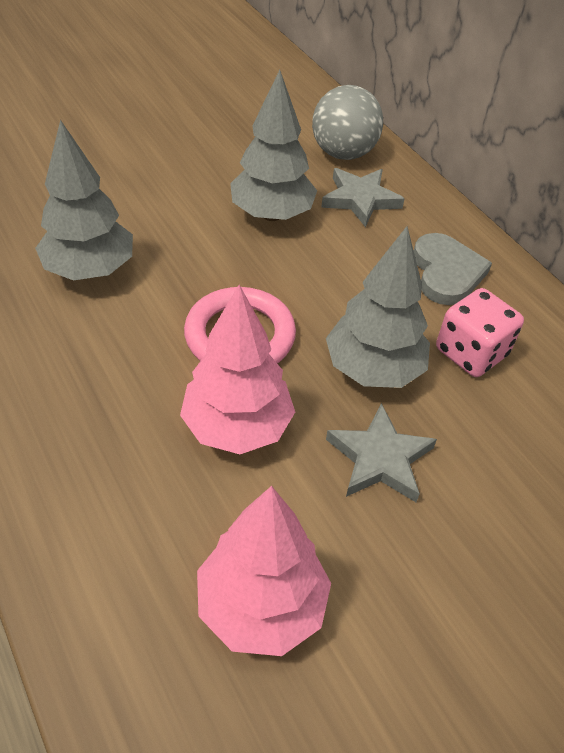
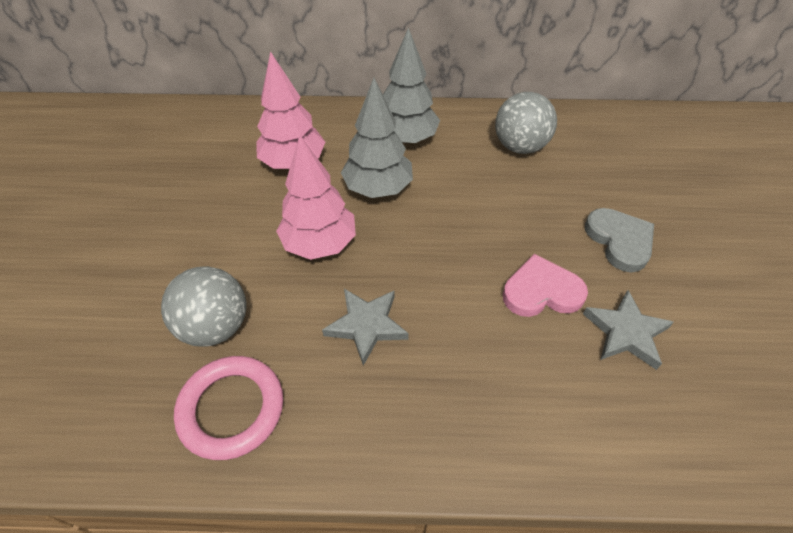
grey ball: [312,85,383,160] = 1 -> [161,266,246,347] [495,92,557,154] = 2
grey tree: [35,120,133,281] [230,70,317,221] [326,226,430,388] = 3 -> [341,78,413,198] [383,27,440,144] = 2
pink dice: [436,288,524,377] = 1 -> none = 0
pink heart: none = 0 -> [503,254,588,317] = 1

